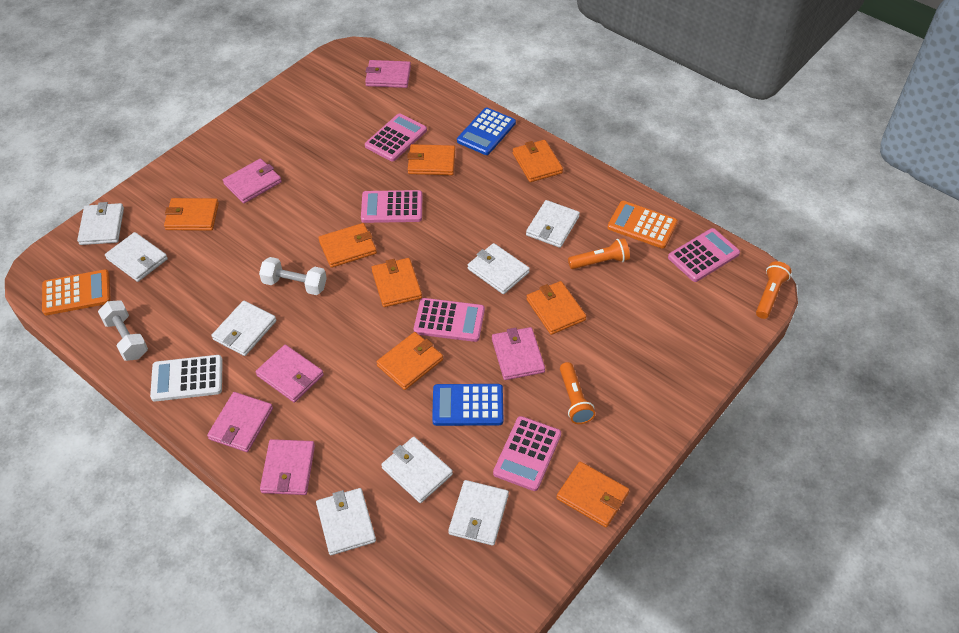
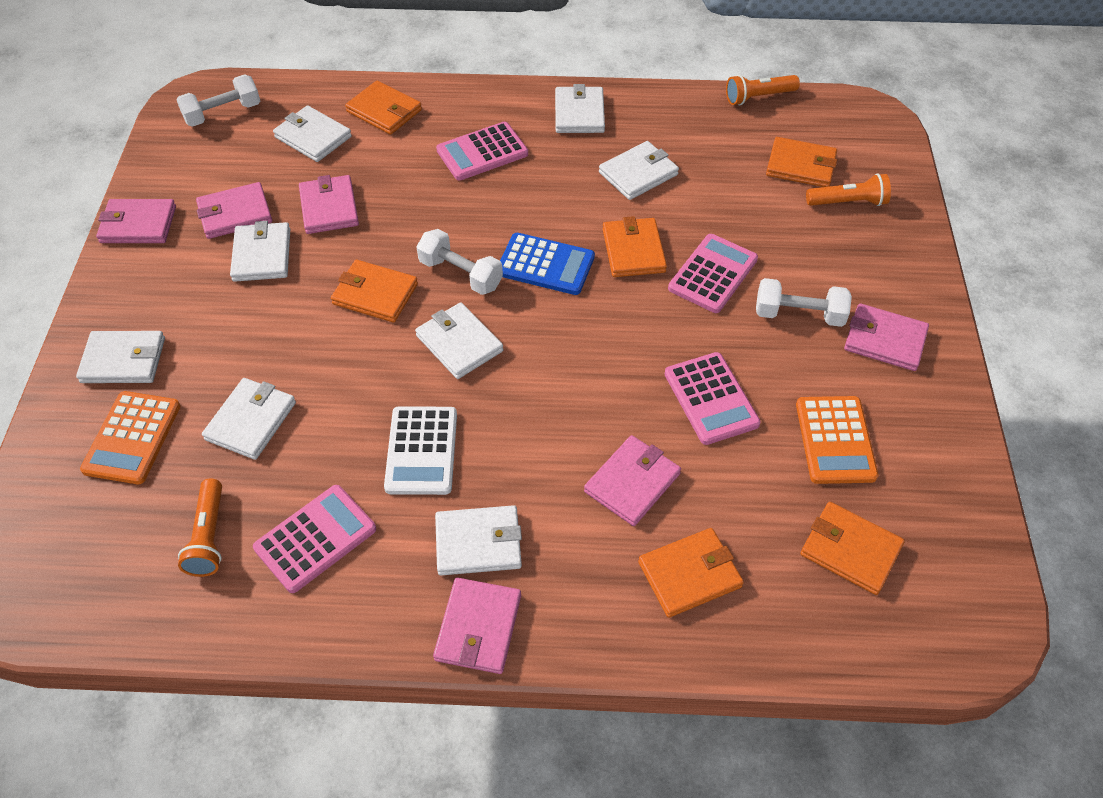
blue calculator: [432,384,503,426] [457,108,516,155] = 2 -> [500,233,595,295] = 1
orange wallet: [164,198,219,231] [318,223,377,268] [372,258,422,307] [376,332,443,390] [407,144,455,175] [513,140,563,182] [526,281,586,335] [556,461,629,527] = 8 -> [331,260,418,322] [345,80,422,135] [603,216,667,277] [638,528,744,618] [766,137,837,187] [800,502,905,595] = 6
pink calculator: [361,190,423,223] [365,113,427,161] [414,298,485,342] [493,416,561,491] [668,228,740,282] = 5 -> [253,485,376,593] [436,122,528,181] [665,352,761,445] [668,234,758,313] = 4
white dumbbell: [98,300,148,361] [259,257,327,295] = 2 -> [176,74,260,127] [416,229,503,295] [756,278,852,327] = 3

